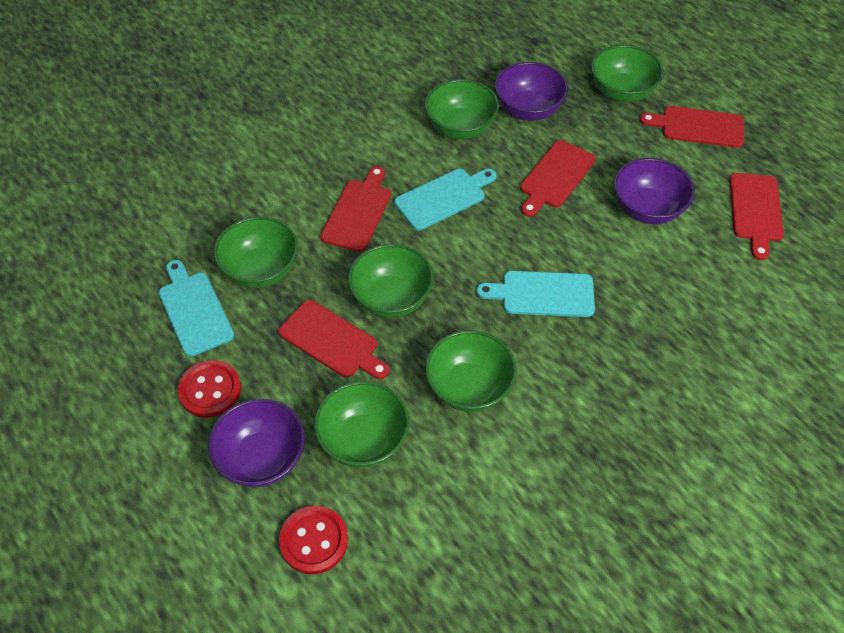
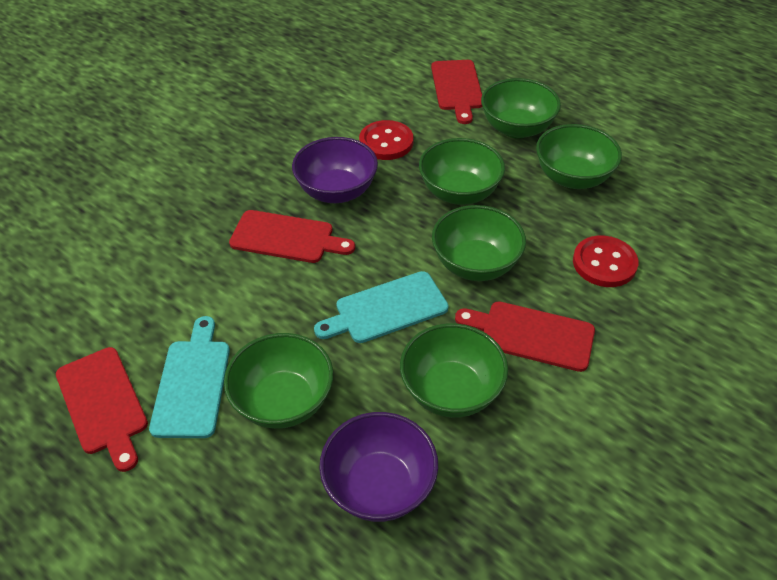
purple bowl: [208,399,305,487] [495,62,568,121] [614,158,695,224] = 3 -> [292,137,378,203] [319,412,438,522] = 2
red cutting board: [278,300,389,379] [320,166,391,252] [520,140,596,217] [640,106,744,148] [730,173,784,260] = 5 -> [56,347,148,472] [229,210,355,263] [431,60,483,124] [455,301,595,372] = 4
turquoise cutting board: [159,260,234,357] [394,169,496,230] [476,271,595,317] = 3 -> [149,316,230,438] [314,271,449,343] = 2

